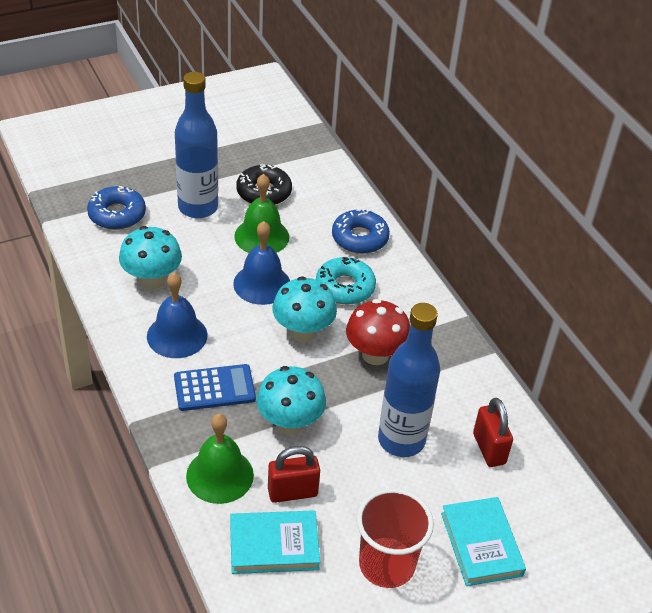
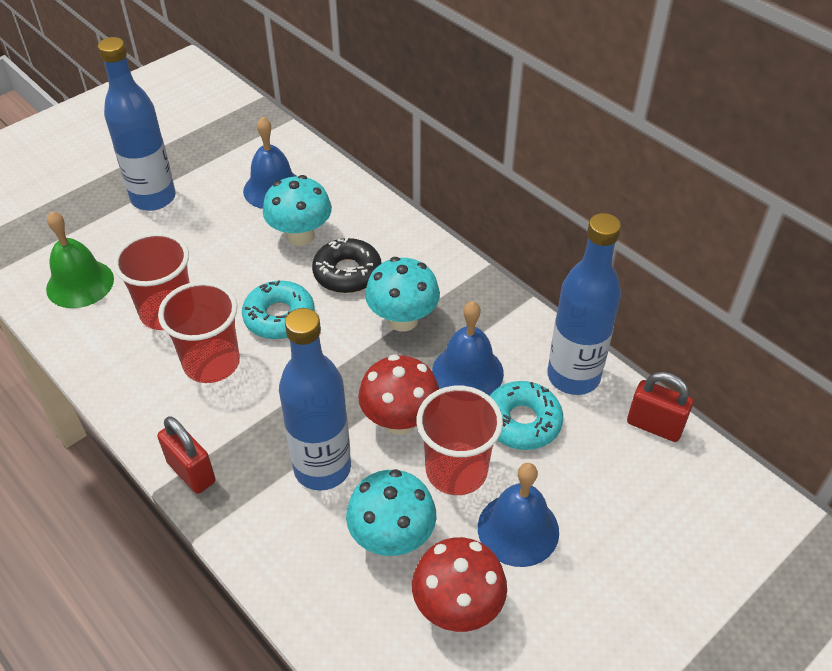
blue bell: [147,273,208,358] [233,221,290,305] = 2 -> [243,117,296,209] [432,301,504,396] [478,463,559,567] = 3
blue bottle: [175,72,218,218] [378,303,440,457] = 2 -> [98,37,176,211] [279,308,351,491] [547,213,621,395] = 3
blue calculator: [174,364,256,411] = 1 -> none = 0
blue donut: [87,186,146,230] [332,208,390,254] = 2 -> none = 0
green bell: [186,414,254,504] [234,174,289,253] = 2 -> [46,211,114,308] = 1
red cup: [357,488,434,588] = 1 -> [113,232,190,330] [158,281,240,383] [417,386,503,495] = 3
red mushroom: [346,299,410,365] = 1 -> [358,354,439,435] [412,537,507,632] = 2
turquoise book: [230,510,320,574] [441,497,526,586] = 2 -> none = 0
turquoise donut: [316,257,376,305] = 1 -> [242,280,315,339] [490,381,563,450] = 2

